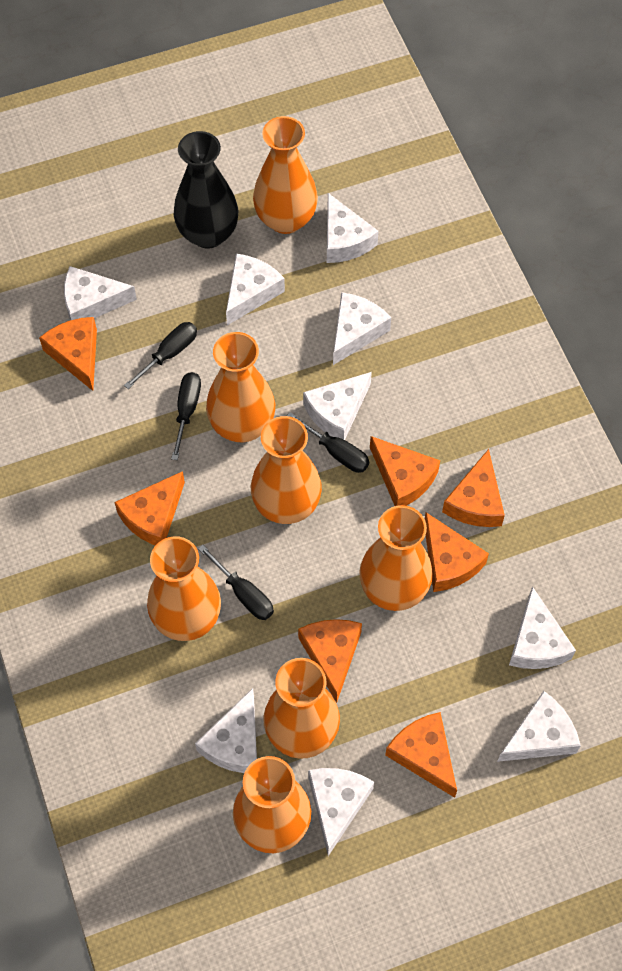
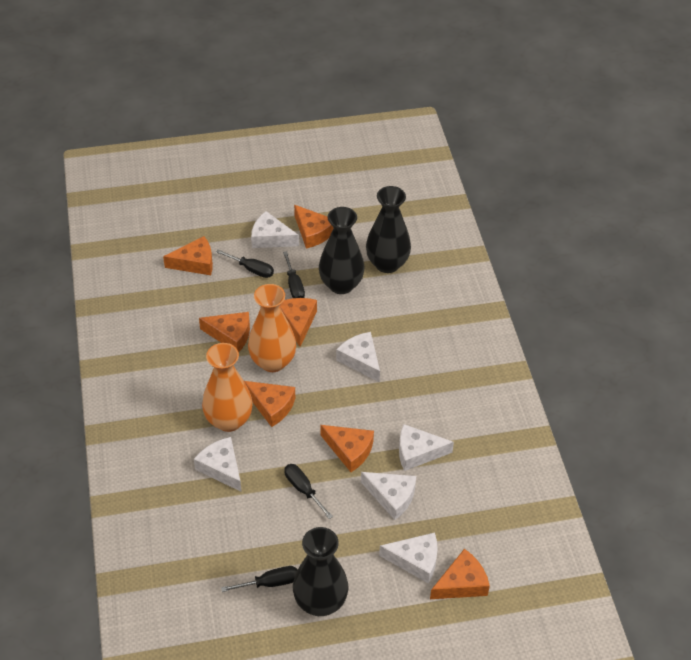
black vase: [174,131,238,248] = 1 -> [293,527,348,616] [319,207,365,294] [366,186,411,273] = 3
orange vase: [147,536,221,641] [206,332,275,442] [233,756,311,853] [251,416,322,524] [253,116,318,234] [263,658,340,759] [359,505,433,611] = 7 -> [202,343,253,432] [248,284,296,372] = 2
white cheese: [64,266,137,320] [195,688,257,773] [226,254,285,325] [303,372,372,440] [308,768,374,856] [327,193,379,263] [333,292,391,365] [497,691,581,762] [509,586,576,669] = 9 -> [194,437,242,492] [251,211,299,248] [336,332,380,382] [361,472,416,520] [379,532,438,584] [399,424,454,471] = 6

